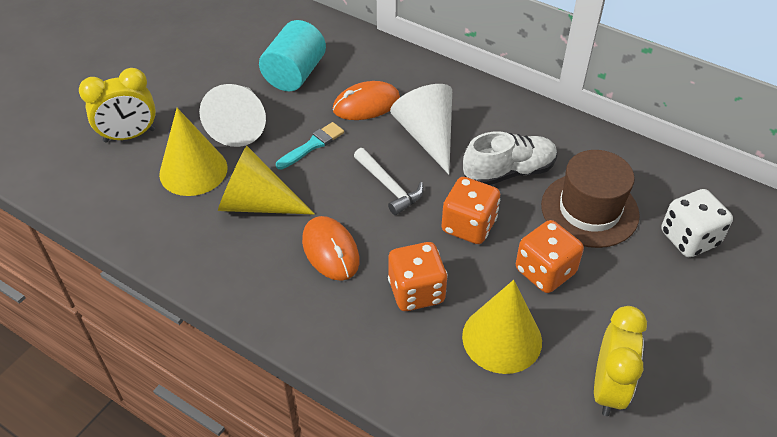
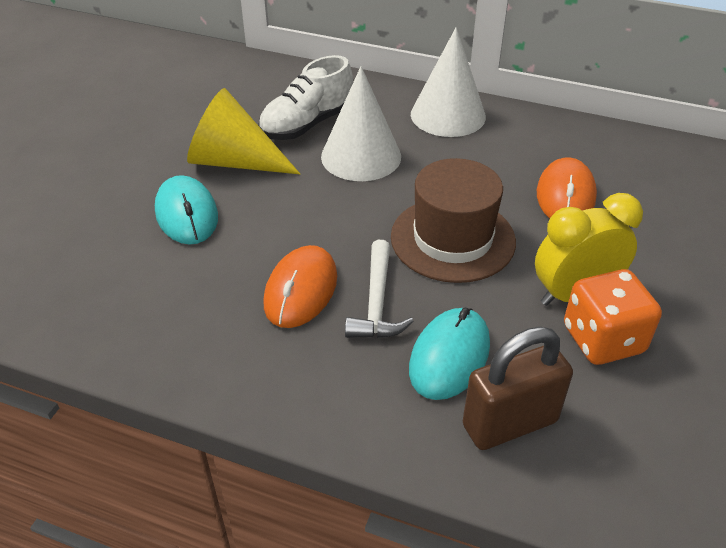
brown padlock: none = 0 -> [463,326,573,450] = 1
orange dice: [388,242,448,311] [442,177,500,244] [516,220,584,293] = 3 -> [564,269,662,365] = 1
turquoise brush: [276,122,344,170] = 1 -> none = 0
turquoise cylinder: [259,20,326,92] = 1 -> none = 0
turquoise mouse: none = 0 -> [155,175,218,245] [409,308,490,400] = 2
white dice: [661,189,733,257] = 1 -> none = 0
yellow clock: [79,68,156,143] [594,306,647,416] = 2 -> [535,193,643,306] = 1
yellow cone: [159,108,227,196] [218,146,315,215] [462,280,542,374] = 3 -> [187,88,300,174] = 1

